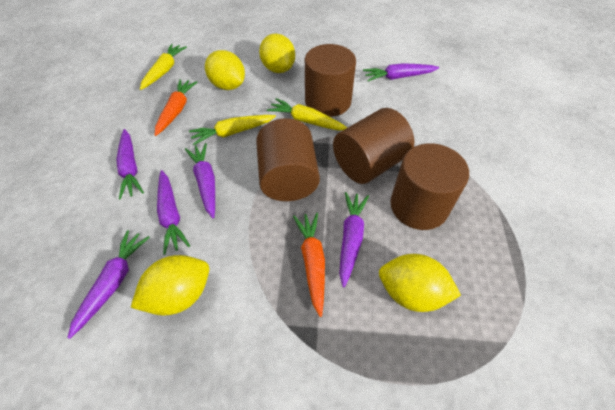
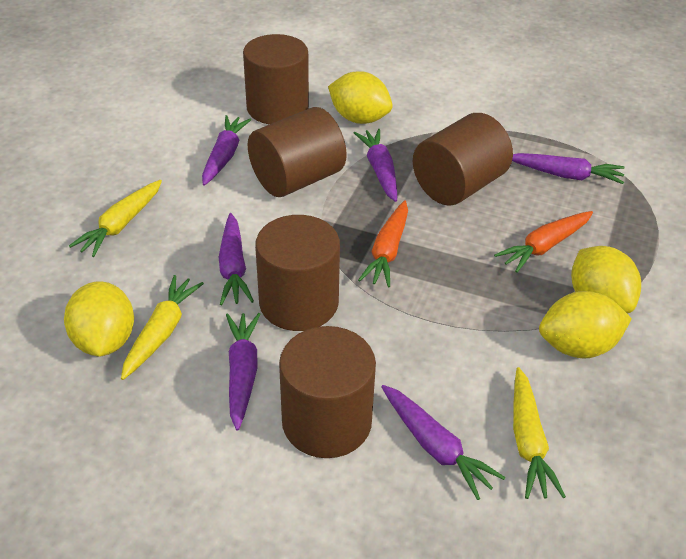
brown cylinder: [256,118,320,201] [305,44,356,117] [333,108,414,184] [390,143,469,230] = 4 -> [243,34,309,125] [248,107,347,197] [255,215,340,331] [279,326,376,458] [413,113,513,206] = 5

